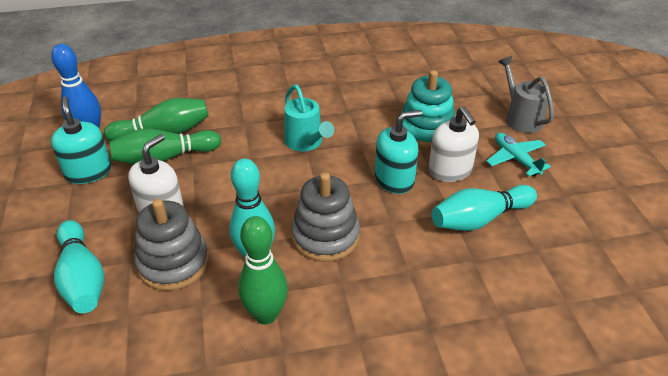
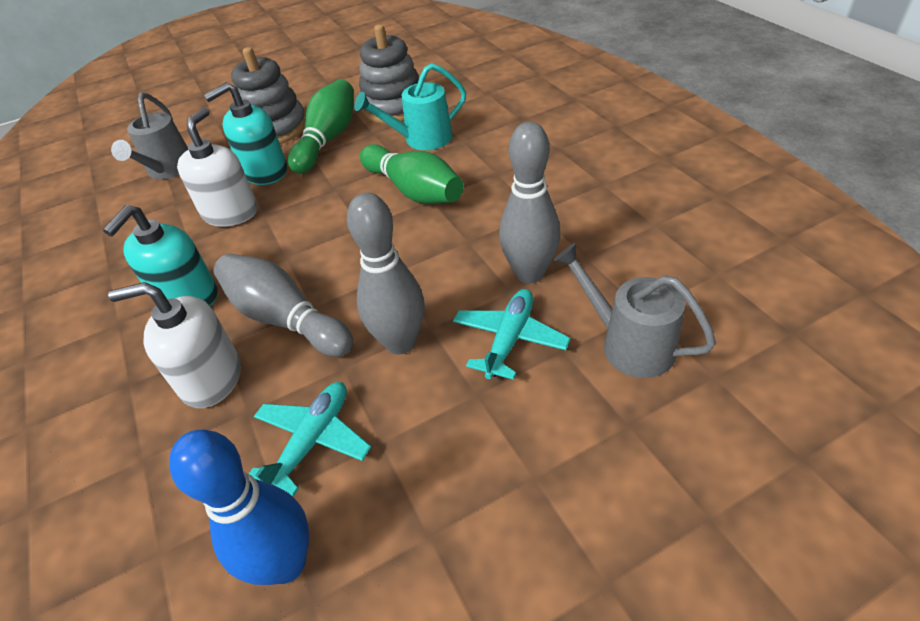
green bowling pin: [104,98,209,141] [109,128,221,165] [238,216,288,324] = 3 -> [288,79,354,174] [360,144,464,204] = 2
grey bowling pin: none = 0 -> [213,254,353,357] [347,193,424,355] [499,122,560,283] = 3
grey watering can: [498,56,554,133] = 1 -> [111,92,188,179] [554,243,716,378] = 2
turquoise bowling pin: [54,220,104,313] [229,158,275,258] [432,185,537,231] = 3 -> none = 0
turquoise plane: [486,133,551,176] = 1 -> [249,382,371,496] [453,289,570,380] = 2
turquoise stacking toy: [402,70,455,148] = 1 -> none = 0

